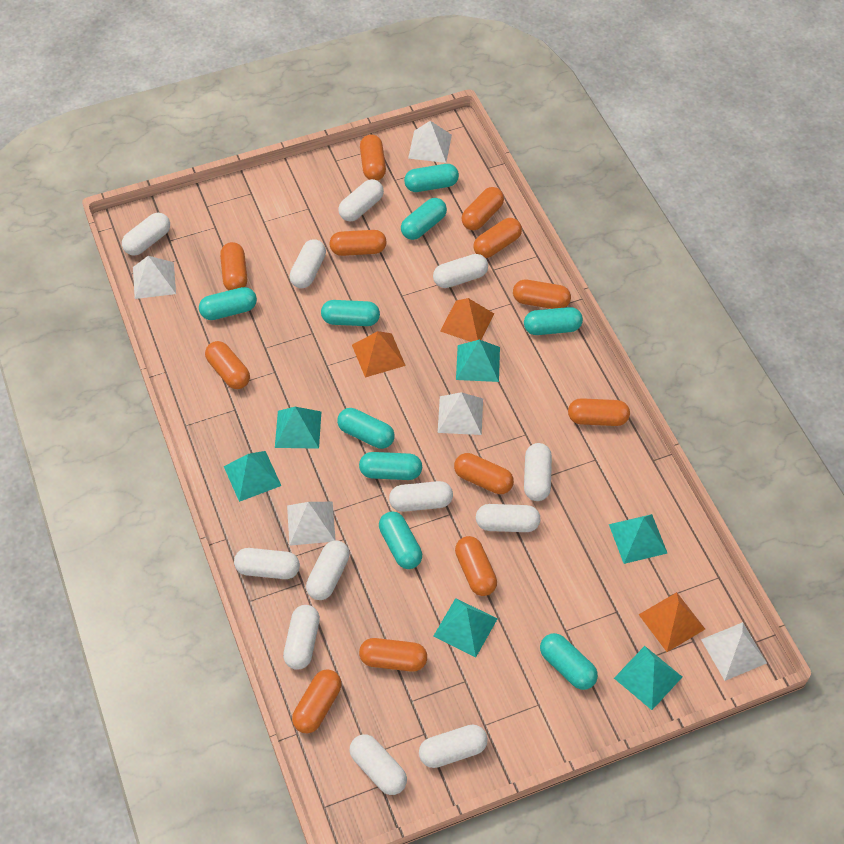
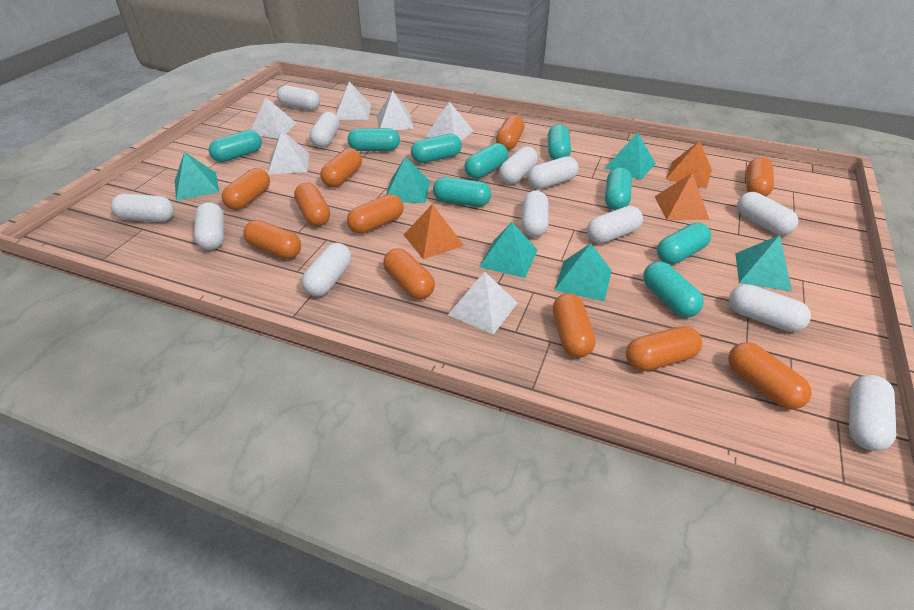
orange capsule: [205,341,250,389] [220,242,247,291] [292,669,342,734] [329,230,387,256] [359,638,427,672] [360,135,386,181] [454,453,514,494] [455,536,497,596] [461,187,504,231] [473,218,522,258] [513,280,571,309] [568,398,630,426] = 12 -> [222,168,270,210] [243,220,301,259] [294,183,330,226] [320,148,362,187] [347,194,404,234] [383,248,435,299] [496,115,525,150] [553,293,596,358] [626,326,702,371] [728,342,812,409] [746,157,774,197] = 11
white pyramid: [133,256,176,299] [287,502,336,546] [408,121,452,163] [438,392,483,435] [701,622,767,681] = 5 -> [251,97,296,138] [268,130,309,175] [336,82,371,120] [377,90,414,130] [425,102,474,141] [448,272,517,335] = 6

